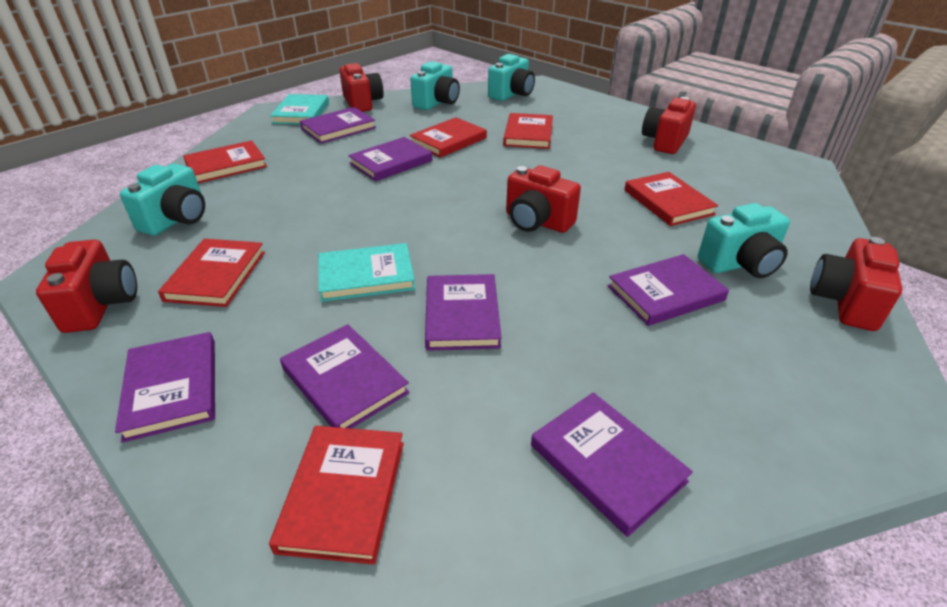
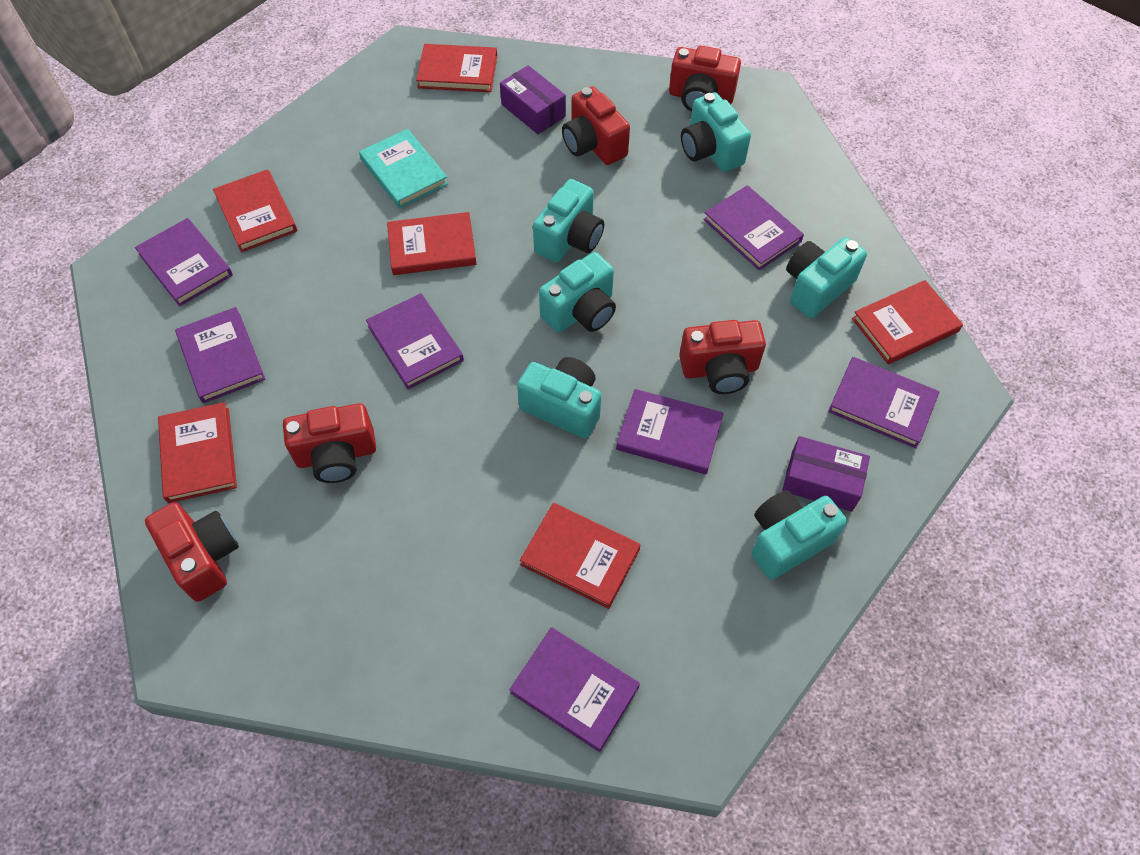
purple box: none = 0 -> [500,65,566,134] [782,436,870,512] = 2
turquoise book: [270,94,329,125] [318,243,415,302] = 2 -> [359,129,448,209] = 1
turquoise camera: [120,164,205,236] [410,61,460,110] [488,54,535,101] [698,203,790,278] = 4 -> [517,357,601,438] [533,179,604,263] [539,252,616,333] [681,92,751,172] [751,490,847,580] [786,237,867,318] = 6

